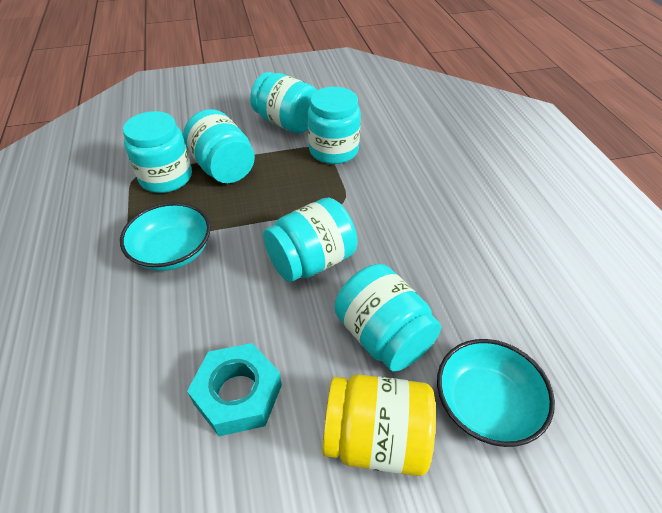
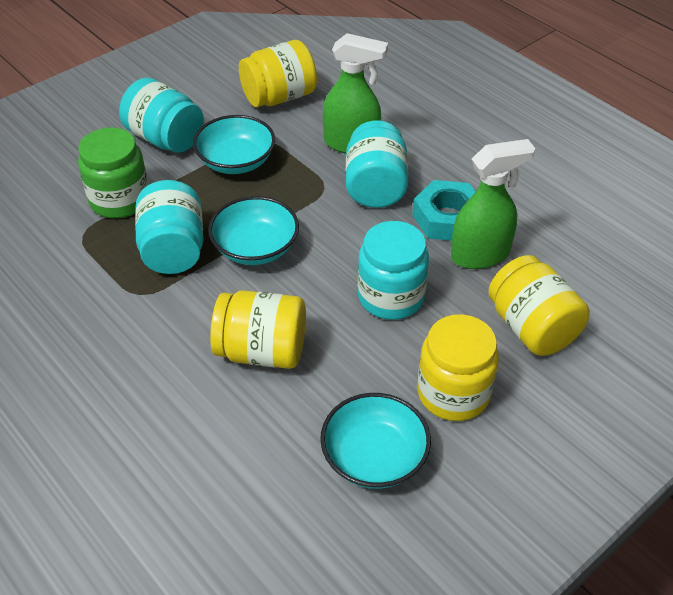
green jar: none = 0 -> [78,128,148,218] = 1
green spray bottle: none = 0 -> [323,33,388,154] [451,139,535,269] = 2
turquoise bowl: [120,202,211,271] [437,339,555,447] = 2 -> [193,115,275,174] [208,196,299,265] [320,393,431,489] = 3
turquoise jar: [123,111,192,193] [183,109,255,183] [250,72,317,134] [263,198,357,282] [307,87,361,164] [334,264,441,372] = 6 -> [119,78,204,153] [135,180,204,274] [346,121,408,208] [358,221,429,320] = 4
yellow jar: [323,374,436,476] = 1 -> [210,290,306,369] [239,40,317,107] [417,314,499,421] [488,255,590,356] = 4

